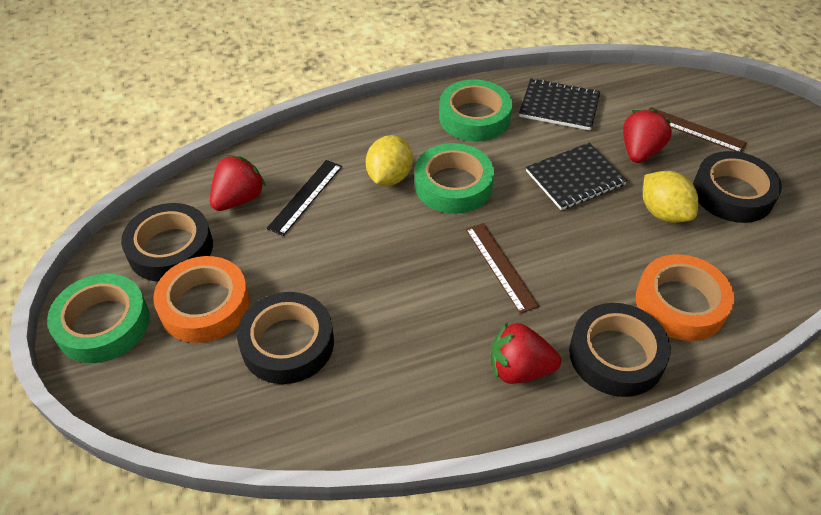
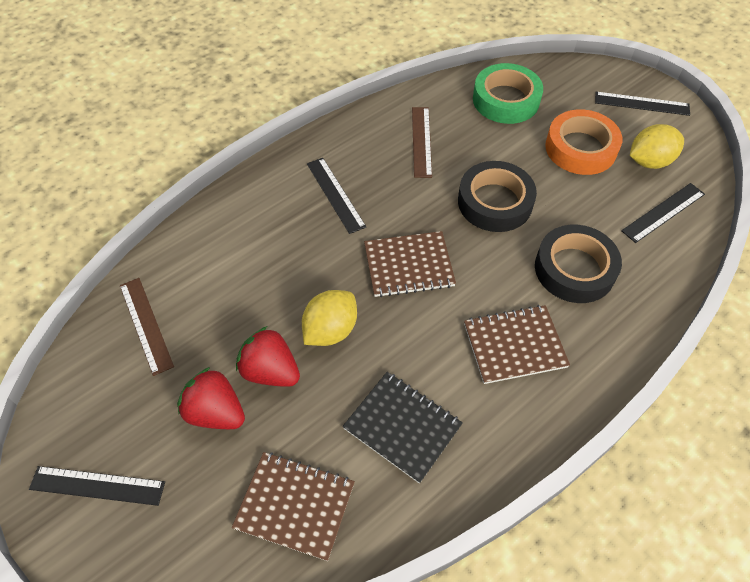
black notebook: [519,78,600,131] [526,142,627,210] = 2 -> [343,372,463,484] = 1
black ruler: [267,160,342,236] = 1 -> [29,466,165,506] [307,158,366,234] [595,92,690,116] [621,183,705,243] = 4
black tape: [121,203,213,282] [237,292,334,384] [569,303,671,397] [693,151,782,223] = 4 -> [458,161,537,232] [535,225,622,303] = 2
brown notebook: none = 0 -> [232,452,355,561] [364,231,456,297] [464,305,570,384] = 3
green tape: [47,274,150,363] [415,143,494,214] [439,79,512,142] = 3 -> [473,63,543,124] = 1
orange tape: [153,256,250,343] [636,254,734,341] = 2 -> [545,109,622,175] = 1
red strawberry: [210,155,266,211] [491,322,561,384] [623,109,672,163] = 3 -> [177,367,245,429] [236,326,300,387] = 2

